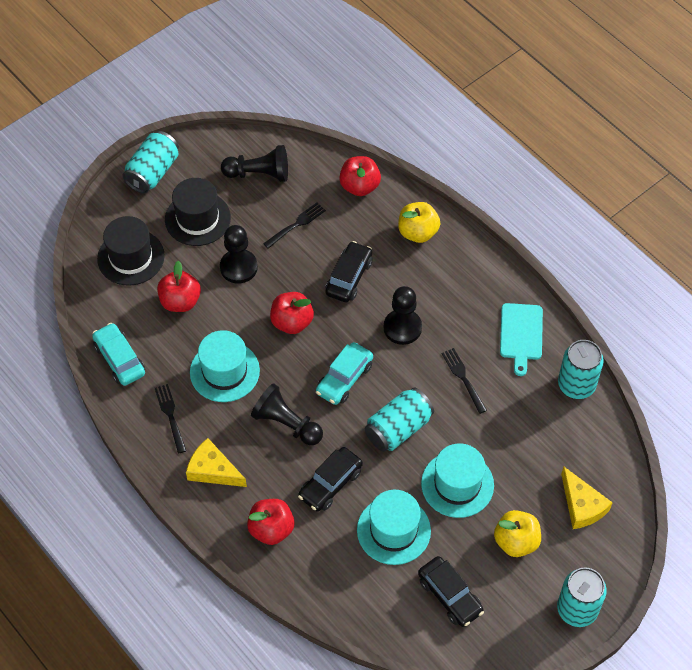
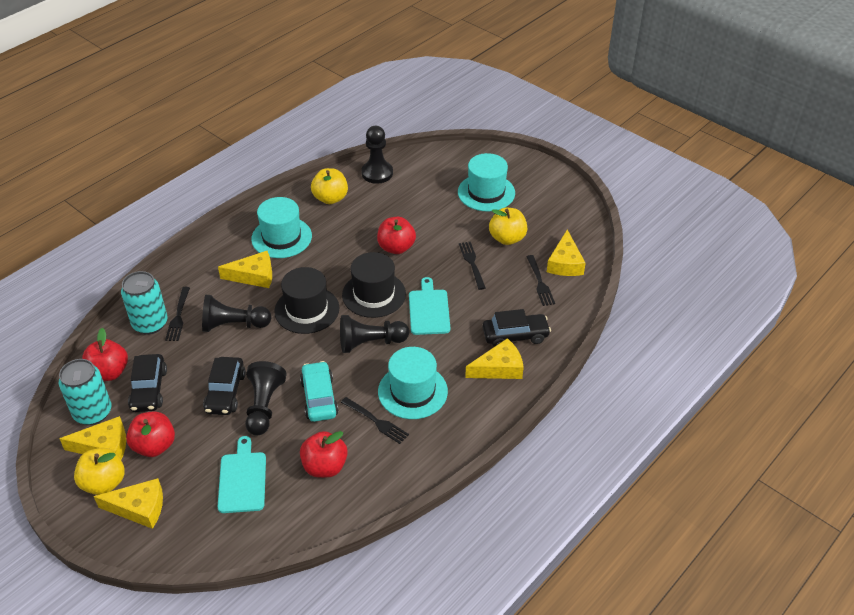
black fork: [155,384,186,453] [263,203,326,249] [441,348,487,414] = 3 -> [165,287,190,341] [341,397,409,444] [459,242,486,290] [526,255,555,306] = 4
turquoise can: [122,131,179,193] [365,388,434,452] [557,568,607,627] [558,340,604,399] = 4 -> [59,359,111,425] [121,271,168,334] = 2
turquoise car: [92,323,145,386] [316,342,373,405] = 2 -> [300,361,339,422] = 1
turquoise cutting board: [500,303,543,376] = 1 -> [218,436,266,513] [409,277,450,335] = 2
yellow apple: [398,202,440,243] [494,510,541,557] = 2 -> [74,448,125,495] [311,168,348,204] [489,208,527,245] = 3
yellow cheese: [186,438,247,487] [561,466,613,529] = 2 -> [60,416,126,459] [94,478,163,529] [218,251,272,288] [465,338,524,379] [547,230,586,276] = 5

